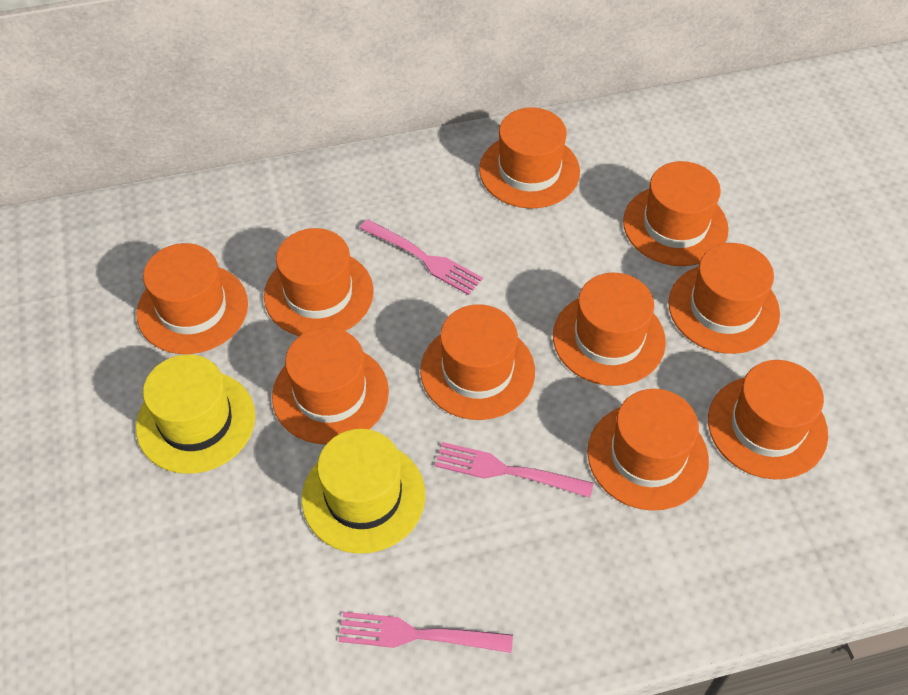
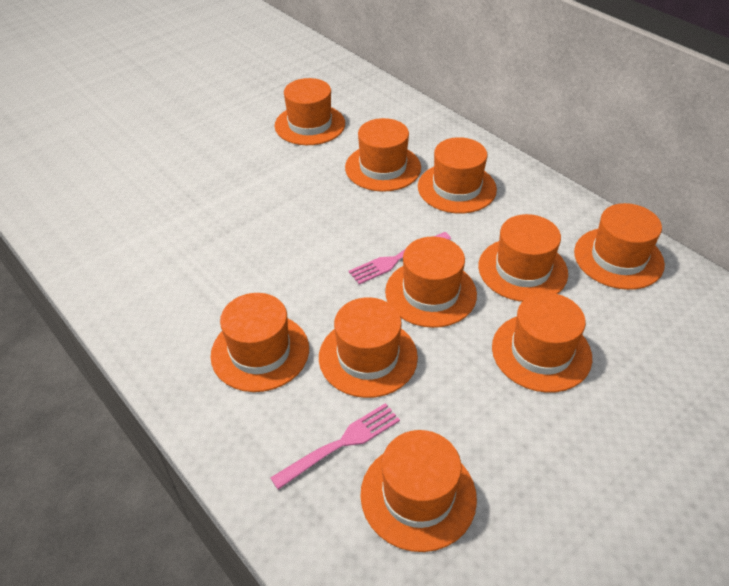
pink fork: [338,612,513,653] [360,219,483,295] [435,442,594,498] = 3 -> [270,403,400,490] [349,232,451,284] = 2
yellow hat: [136,354,255,474] [302,429,426,554] = 2 -> none = 0

